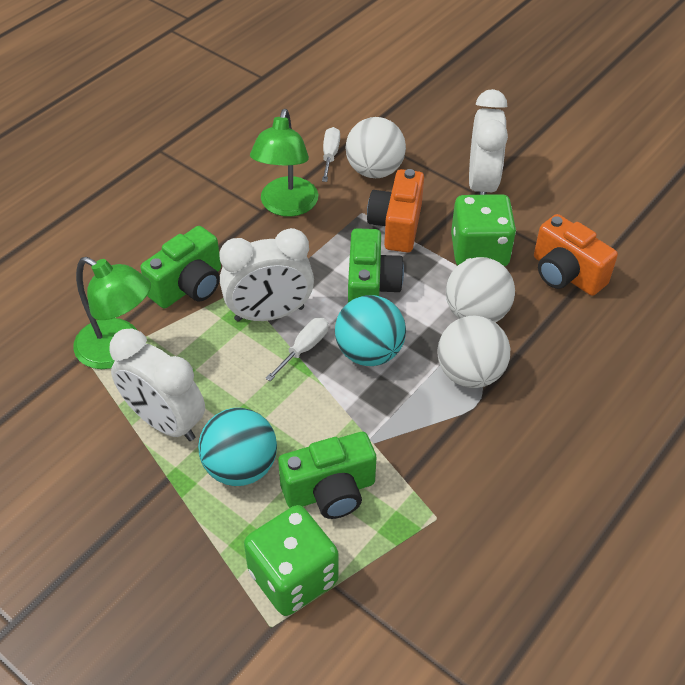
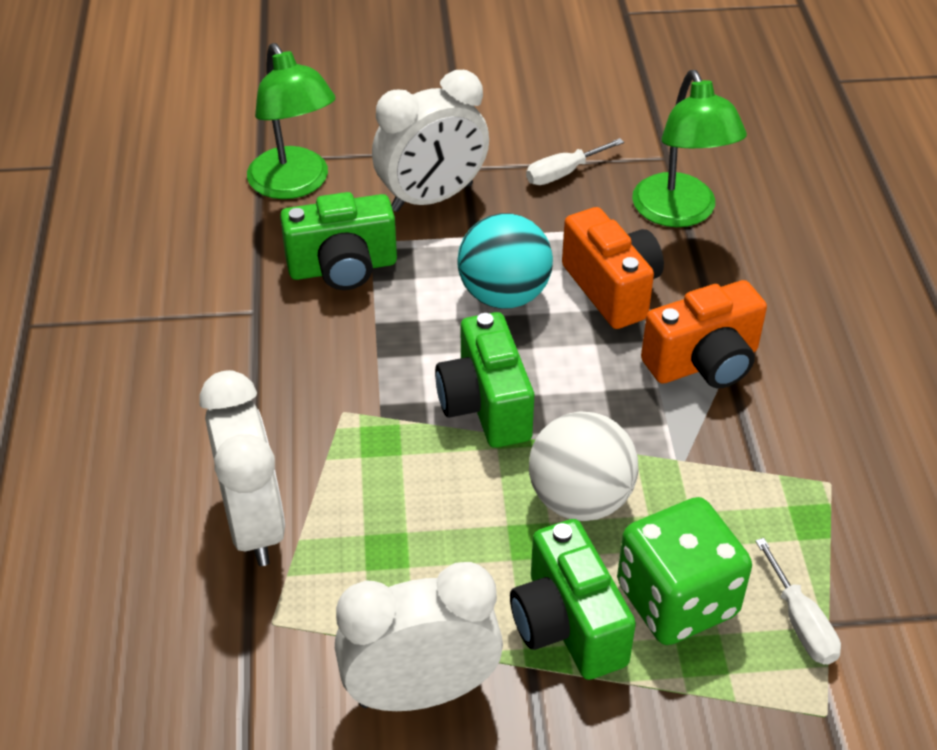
green dice: [244,505,339,616] [451,194,516,266] = 2 -> [617,497,752,645] = 1
turquoise ball: [198,408,277,486] [335,295,406,366] = 2 -> [457,213,553,308] = 1
white ball: [345,117,406,178] [438,316,510,388] [446,257,515,322] = 3 -> [529,411,638,521] = 1

